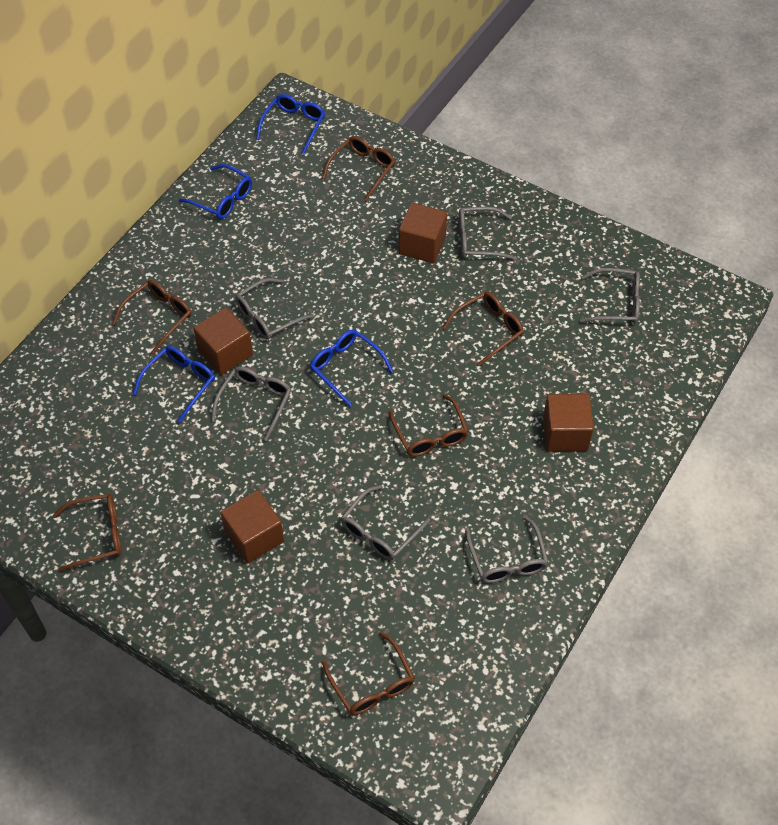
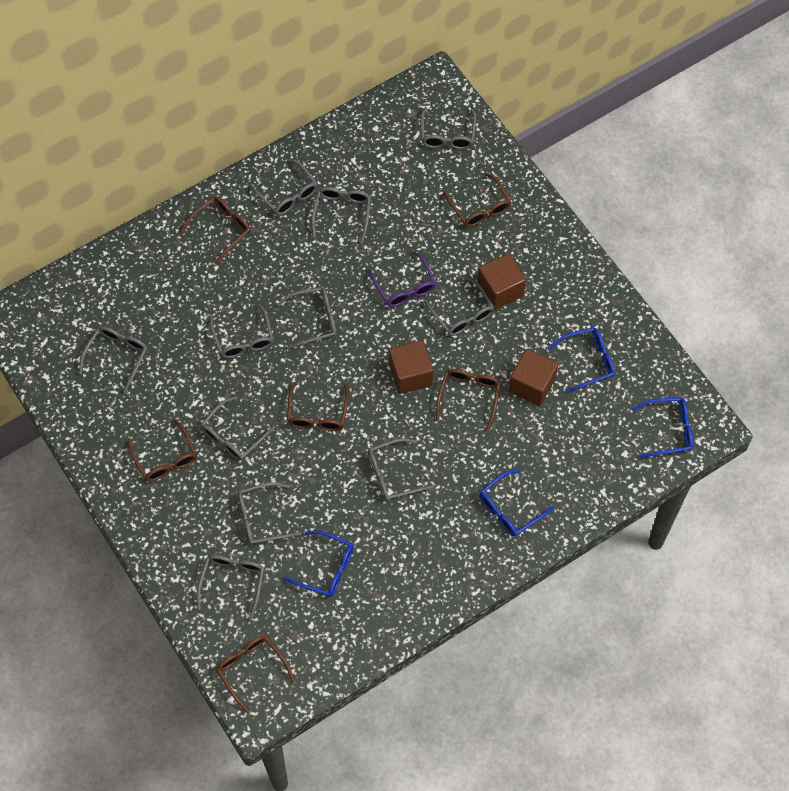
brown cube: [193,307,253,375] [220,490,284,563] [399,203,447,263] [543,394,594,452] = 4 -> [389,340,433,394] [477,253,526,310] [509,349,558,406] = 3
grey glasses: [211,367,291,441] [235,278,314,340] [341,485,430,560] [459,207,517,260] [465,516,548,583] [580,268,640,324] = 6 -> [79,326,147,393] [197,555,264,620] [201,396,275,461] [210,304,273,358] [238,482,302,545] [249,159,318,215] [277,287,336,349] [312,187,371,243] [368,438,434,501] [421,107,476,149] [424,277,494,336] = 11
purple glasses: none = 0 -> [368,251,436,307] = 1

